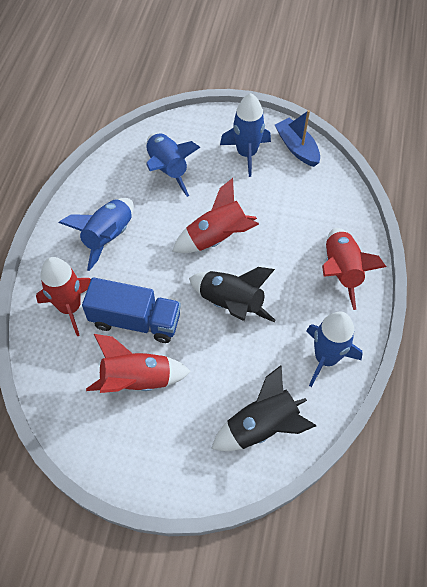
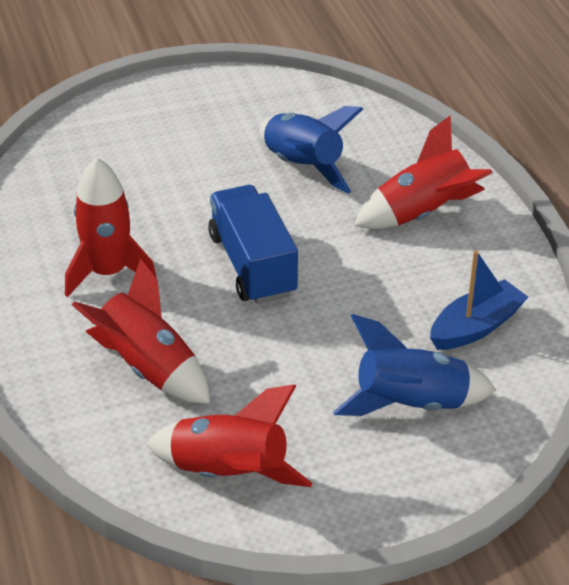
black rocket: [189,267,275,322] [211,365,316,451] = 2 -> none = 0
blue rocket: [59,198,134,271] [146,133,200,197] [220,93,271,177] [306,311,363,387] = 4 -> [260,106,363,194] [333,314,496,416] = 2

